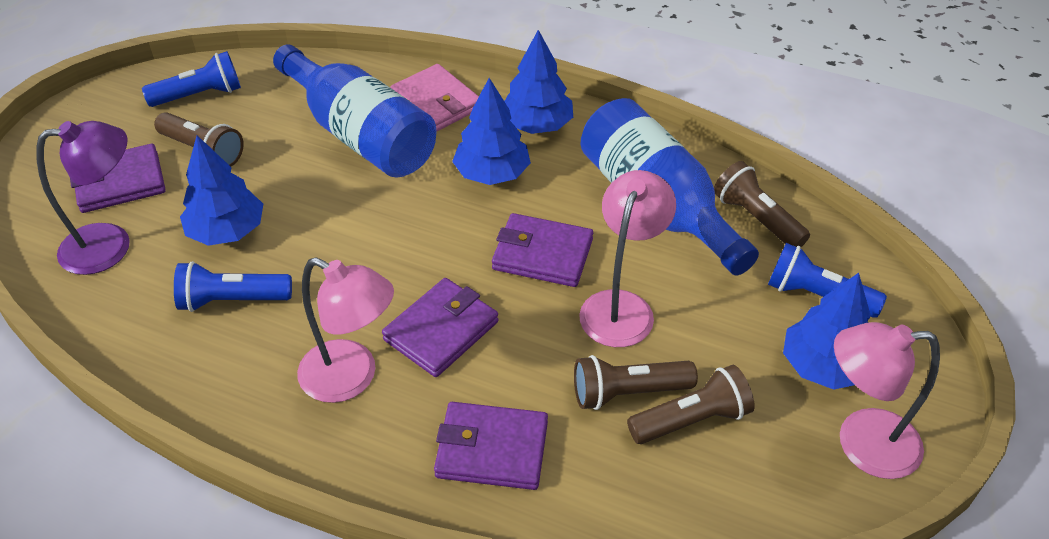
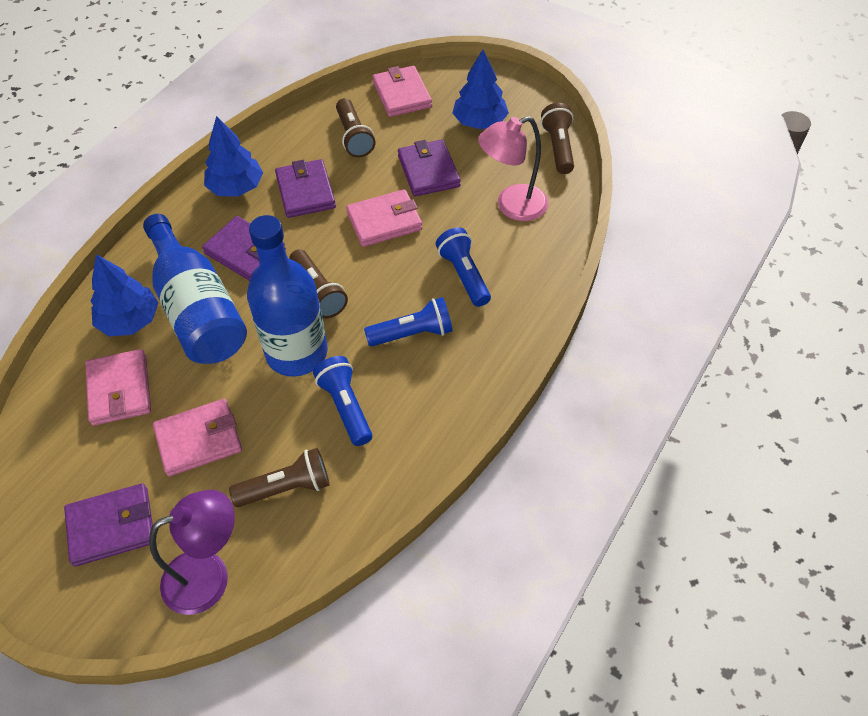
blue tree: [180,135,263,246] [452,78,531,185] [504,30,573,134] [783,273,871,390] = 4 -> [91,254,158,336] [204,116,263,197] [452,49,509,129] = 3
pink lamp: [297,257,394,403] [579,170,676,347] [834,322,940,479] = 3 -> [478,116,548,221] = 1
pink wallet: [390,64,479,131] = 1 -> [86,349,151,426] [153,399,242,476] [346,189,422,247] [372,66,432,117] = 4

